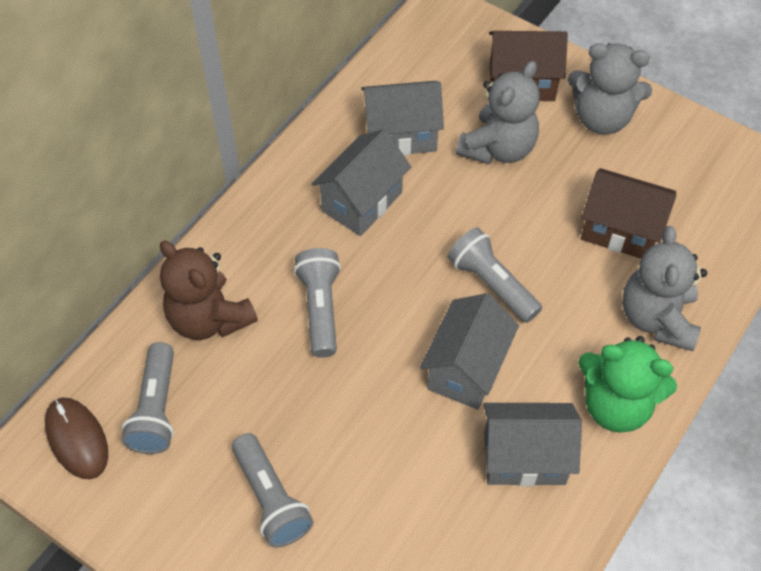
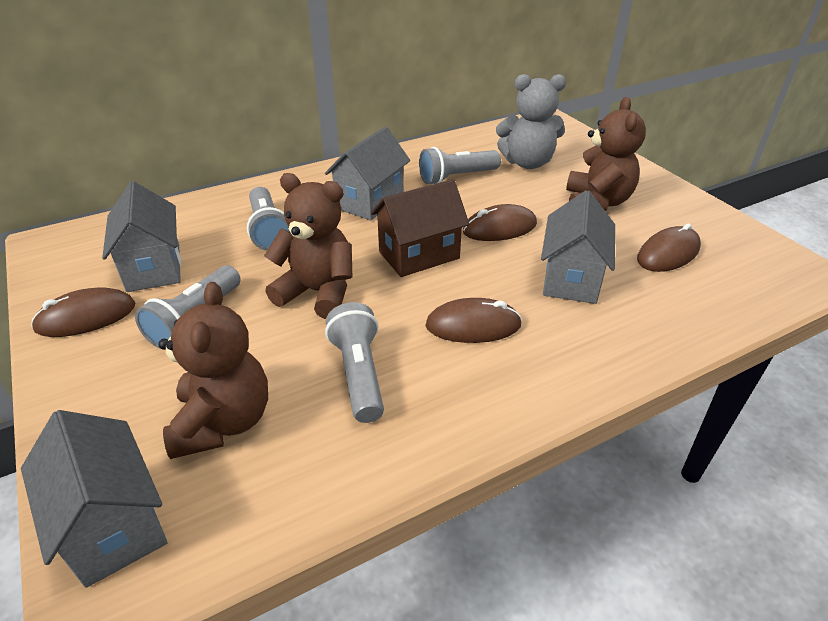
brown house: [489,31,568,101] [581,168,676,259] = 2 -> [371,179,469,277] = 1
brown mouse: [45,397,108,479] = 1 -> [31,287,135,337] [425,298,522,343] [463,204,537,241] [637,223,701,272] = 4
brown teddy bear: [160,241,258,340] = 1 -> [158,282,268,459] [264,173,352,319] [566,97,646,211] = 3
green teddy bear: [578,336,677,433] = 1 -> none = 0
grey teddy bear: [456,61,540,164] [568,43,652,134] [622,226,707,351] = 3 -> [496,74,566,169] = 1

